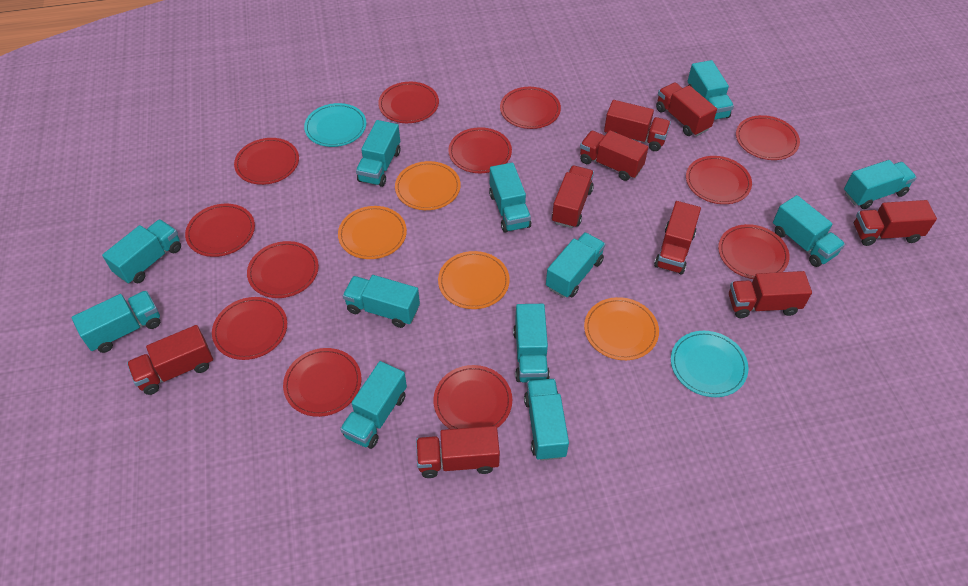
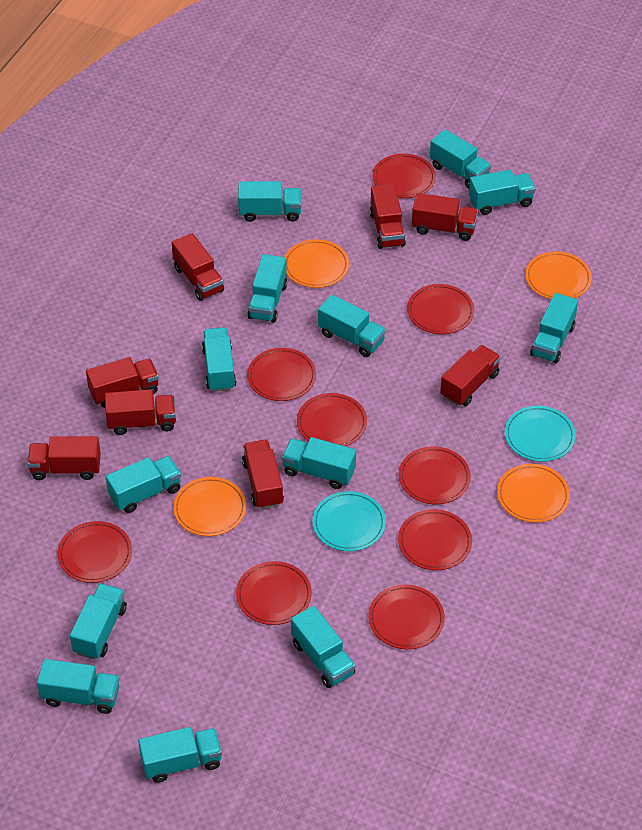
red plate: [185,204,255,257] [212,297,287,360] [234,138,299,185] [247,241,319,298] [283,348,361,417] [378,82,439,123] [433,365,512,429] [448,127,512,173] [500,87,561,129] [686,156,752,204] [718,224,789,279] [736,115,800,160] = 12 -> [57,521,132,583] [236,561,312,625] [247,348,316,401] [297,393,367,446] [368,585,445,649] [372,154,436,198] [398,509,472,570] [399,446,471,504] [407,284,474,334] = 9
red truck: [127,325,213,395] [416,426,500,478] [552,165,594,228] [580,130,648,181] [604,100,671,151] [654,201,701,274] [656,82,717,136] [729,271,812,318] [854,200,937,246] = 9 -> [27,436,101,480] [86,357,159,408] [105,389,176,435] [171,233,224,301] [242,440,284,509] [370,184,406,249] [412,193,478,241] [440,345,501,406] = 8
turquoise truck: [72,290,160,353] [102,219,181,284] [340,361,407,449] [343,275,420,328] [356,120,400,187] [489,162,531,233] [513,304,550,382] [524,379,569,461] [546,232,605,298] [688,60,734,120] [773,195,845,267] [844,160,917,209] = 12 -> [37,659,120,714] [70,583,127,660] [106,456,181,513] [138,727,222,783] [202,327,237,392] [238,181,301,222] [247,254,287,323] [282,437,356,489] [291,606,355,688] [318,294,386,357] [430,129,491,189] [469,170,536,215] [530,293,578,364] = 13

